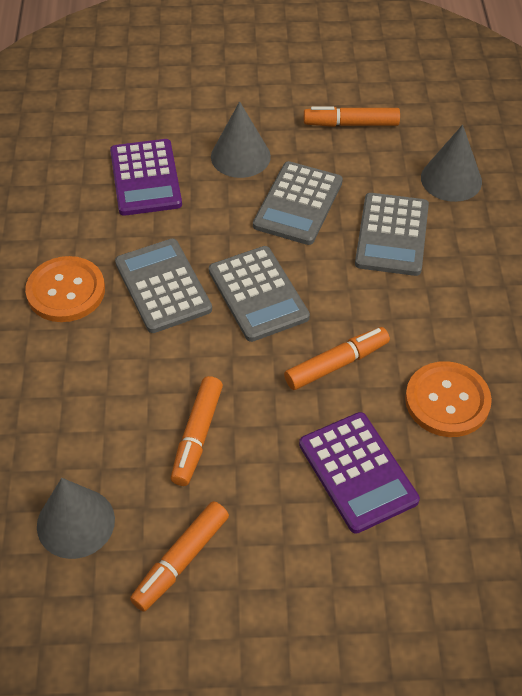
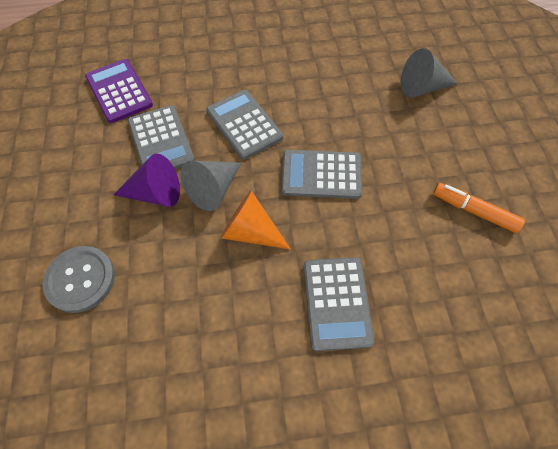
grey button: none = 0 -> [42,246,115,313] = 1
grey cone: [37,478,115,559] [211,101,271,178] [421,125,482,202] = 3 -> [180,161,241,211] [401,48,458,98] = 2
orange button: [25,256,105,322] [405,361,492,437] = 2 -> none = 0
orange cone: none = 0 -> [220,191,291,250] = 1
orange marker: [130,501,229,612] [171,376,223,486] [284,327,390,390] [304,107,400,127] = 4 -> [433,183,525,233] = 1
purple calculator: [110,139,182,216] [299,412,420,534] = 2 -> [85,59,153,123] = 1
purple cone: none = 0 -> [113,154,180,207] = 1

